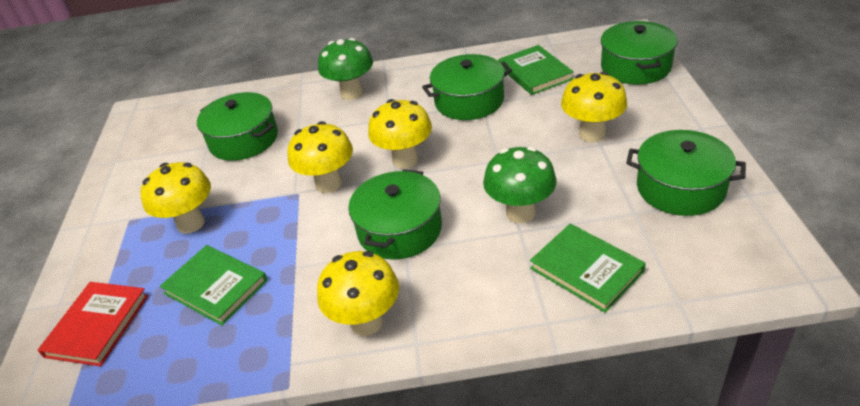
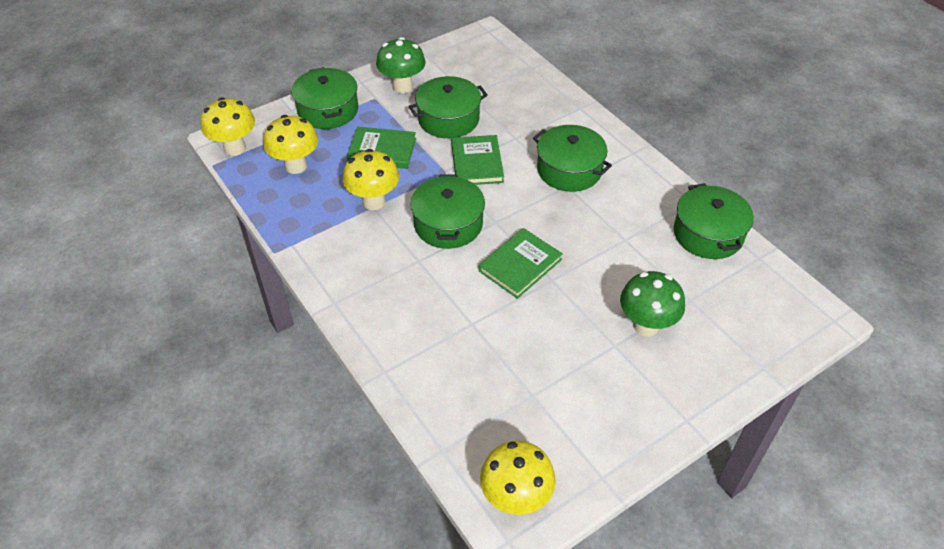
red book: [38,282,149,367] = 1 -> none = 0
yellow mushroom: [141,162,211,234] [287,121,353,193] [317,251,399,336] [368,99,432,169] [561,72,627,142] = 5 -> [201,98,255,156] [263,115,318,174] [343,149,399,210] [480,441,556,515] = 4

